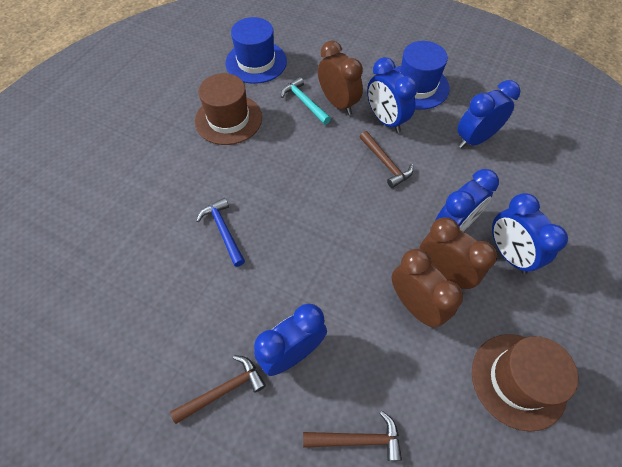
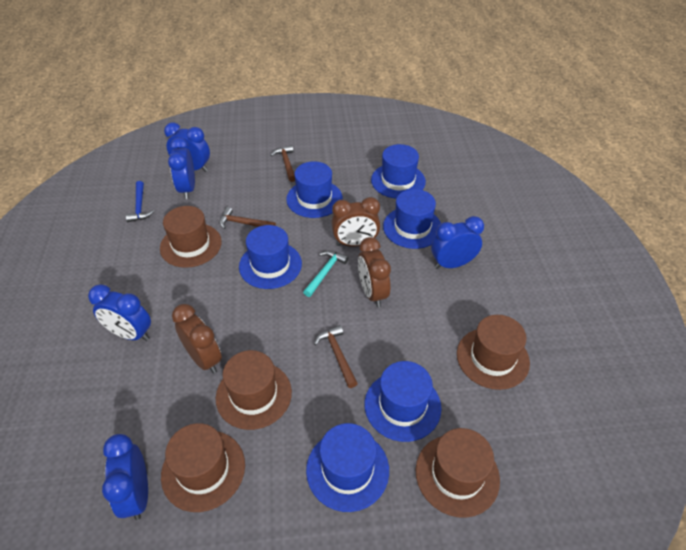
blue hat: [225,17,287,84] [393,41,450,110] = 2 -> [239,225,302,289] [286,161,343,218] [306,423,389,512] [365,361,442,442] [371,144,426,199] [383,189,441,249] = 6
brown hat: [195,73,262,145] [472,334,578,432] = 2 -> [160,206,222,268] [161,423,245,512] [216,350,292,430] [416,428,500,518] [457,315,530,390] = 5

